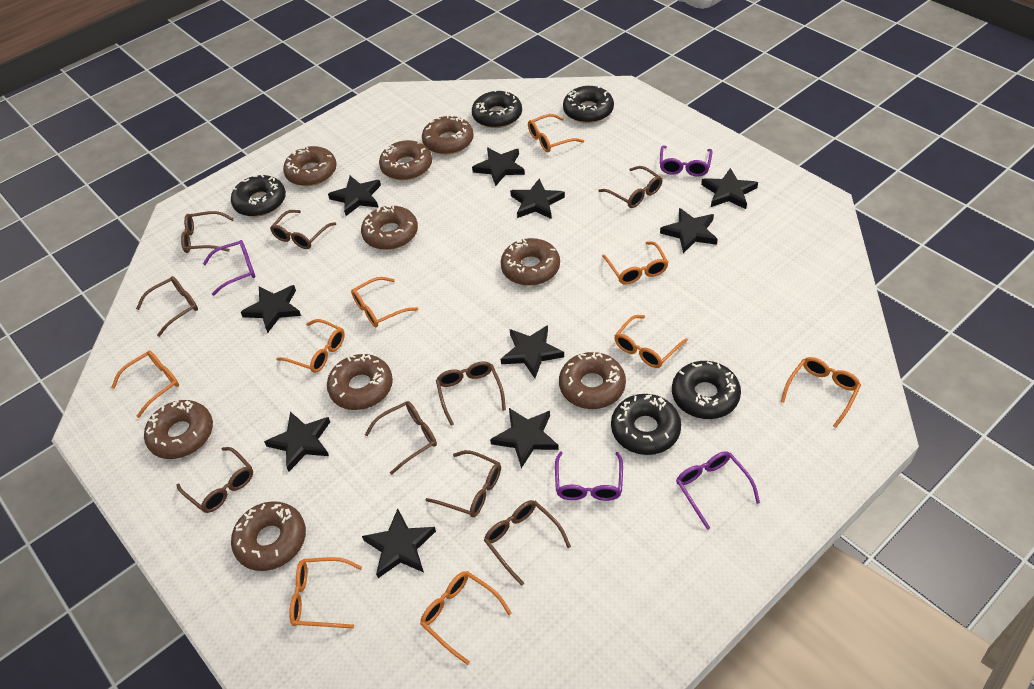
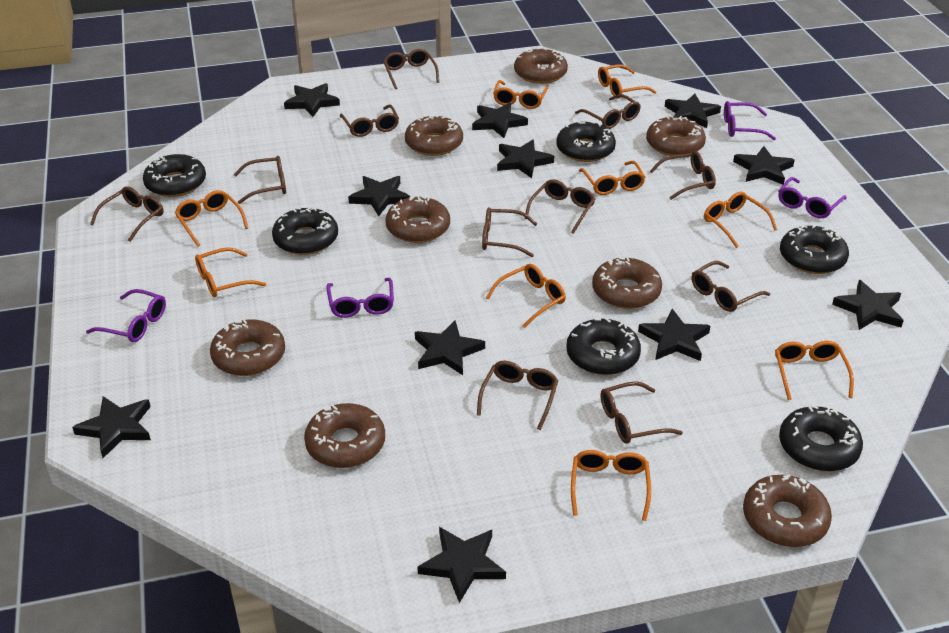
black donut: [231,174,286,217] [472,89,522,128] [563,86,614,123] [611,394,681,455] [672,361,741,419] = 5 -> [143,154,206,197] [272,207,338,255] [556,121,616,162] [566,318,641,375] [779,405,863,472] [780,225,849,274] = 6
black star: [241,285,301,333] [264,412,330,472] [328,176,381,216] [362,509,436,578] [472,148,525,186] [490,408,559,468] [501,325,564,378] [510,178,565,219] [660,208,718,253] [701,168,758,209] = 10 -> [72,396,151,458] [284,83,340,117] [348,176,411,216] [415,320,485,375] [417,527,506,603] [472,103,528,138] [497,140,554,178] [638,309,710,361] [665,93,721,128] [733,146,795,185] [832,280,904,330] = 11
brown donut: [144,400,213,459] [231,501,306,571] [283,146,337,186] [327,354,393,410] [361,205,418,250] [379,140,432,180] [422,115,474,155] [501,238,560,286] [559,352,626,409] = 9 -> [210,319,285,376] [304,403,385,468] [386,196,450,243] [405,115,463,156] [514,48,568,84] [592,257,662,309] [646,116,706,156] [743,475,832,547] = 8
brown glasses: [136,276,198,337] [176,447,253,513] [181,211,234,253] [270,210,336,249] [365,401,437,475] [425,450,501,517] [436,361,506,426] [484,500,571,586] [599,166,663,208] = 9 -> [90,186,164,242] [234,156,286,204] [340,104,399,137] [383,49,439,89] [477,361,558,430] [482,208,537,257] [524,179,595,234] [575,94,641,129] [601,381,683,444] [650,151,716,200] [691,261,770,312] = 11

